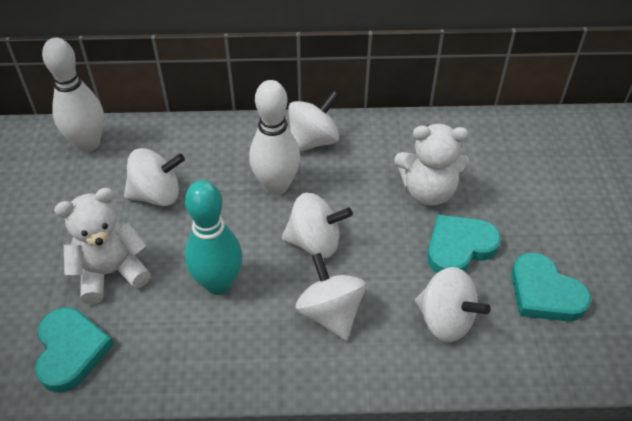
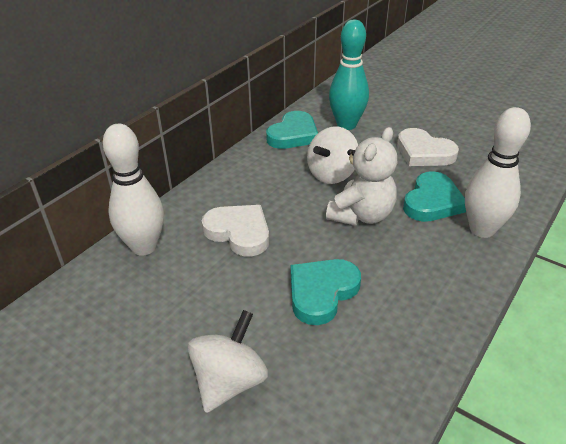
white heart: none = 0 -> [202,205,269,256] [397,128,459,166] = 2
white spinning top: [124,148,185,206] [282,193,353,258] [288,91,339,152] [295,253,366,341] [415,267,491,342] = 5 -> [188,310,268,413] [307,127,358,184] = 2
white teddy bear: [54,188,151,304] [394,124,470,206] = 2 -> [326,127,397,226] = 1

